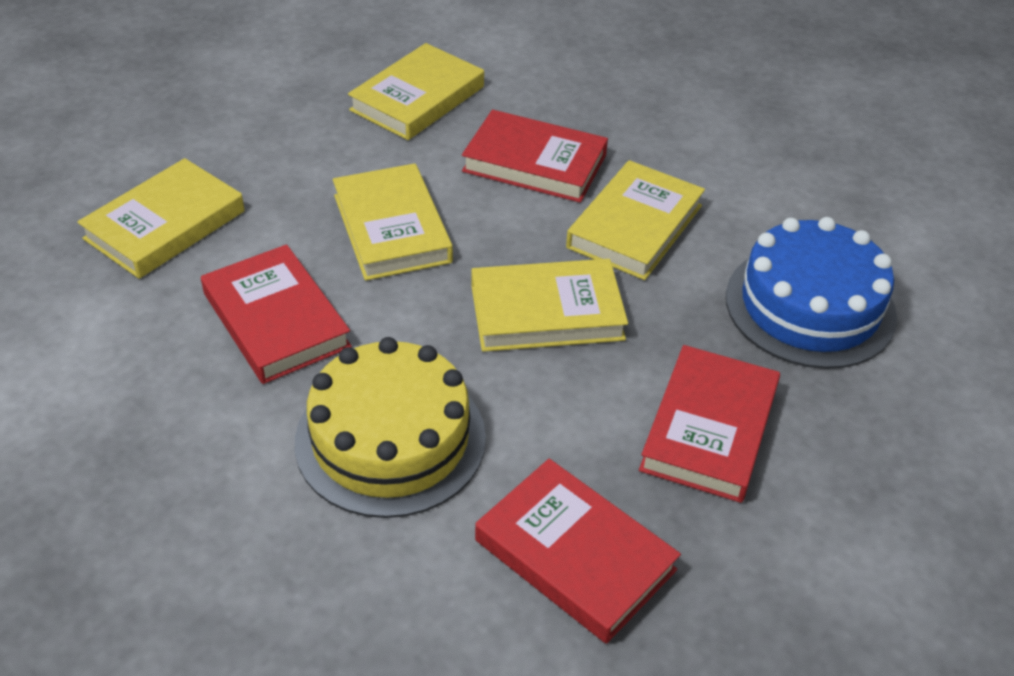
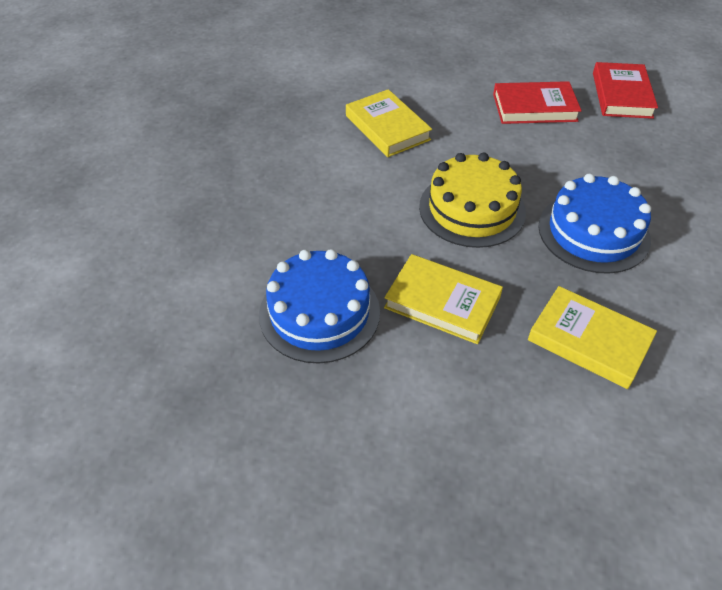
blue cake: [726,217,897,369] = 1 -> [259,249,380,363] [538,173,651,274] = 2
red book: [201,244,352,384] [462,110,608,203] [475,459,681,644] [639,345,780,503] = 4 -> [493,81,582,124] [593,62,658,119] = 2
yellow book: [77,158,245,279] [333,163,453,281] [348,43,484,140] [471,259,628,352] [566,160,705,280] = 5 -> [346,89,432,157] [384,254,503,344] [528,286,657,389] = 3

